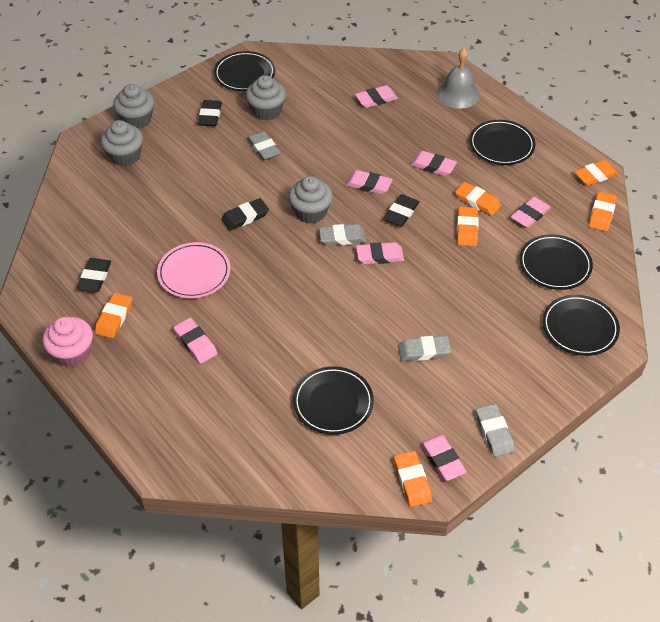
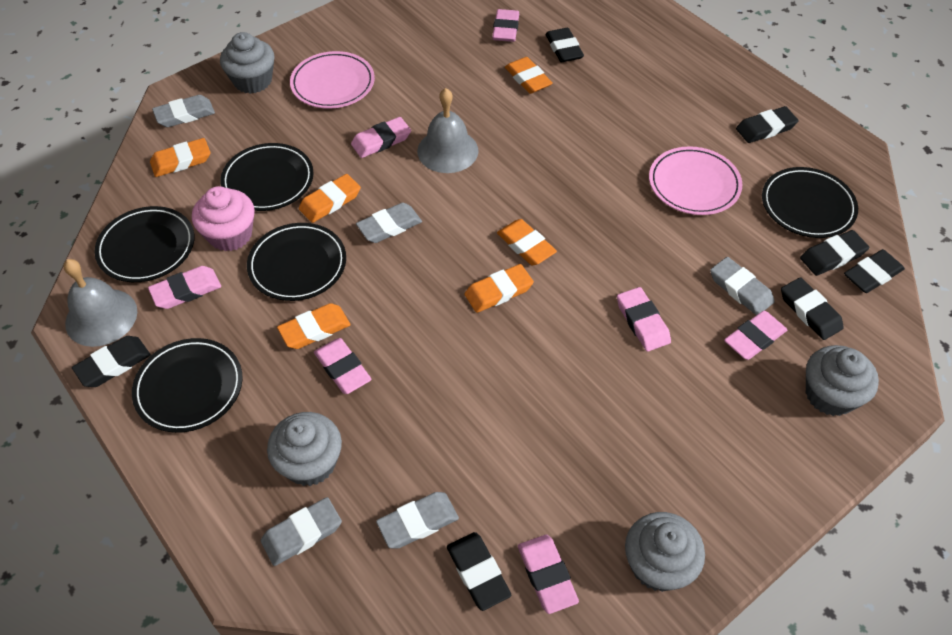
black eraser: [77,258,111,292] [198,100,222,126] [221,198,269,231] [384,194,419,227] = 4 -> [72,336,151,387] [447,532,512,611] [546,28,584,62] [736,106,799,143] [781,277,844,340] [800,230,869,276] [844,249,905,293] = 7
grey bell: [437,48,480,108] = 1 -> [64,259,137,347] [417,88,479,173] = 2
grey eraser: [247,131,280,160] [319,224,366,246] [398,336,451,361] [476,404,515,457] = 4 -> [152,95,215,127] [261,497,342,566] [356,203,422,243] [376,492,459,548] [710,257,775,315] = 5
pink plate: [157,242,230,298] = 1 -> [290,51,375,109] [649,146,743,215] = 2

